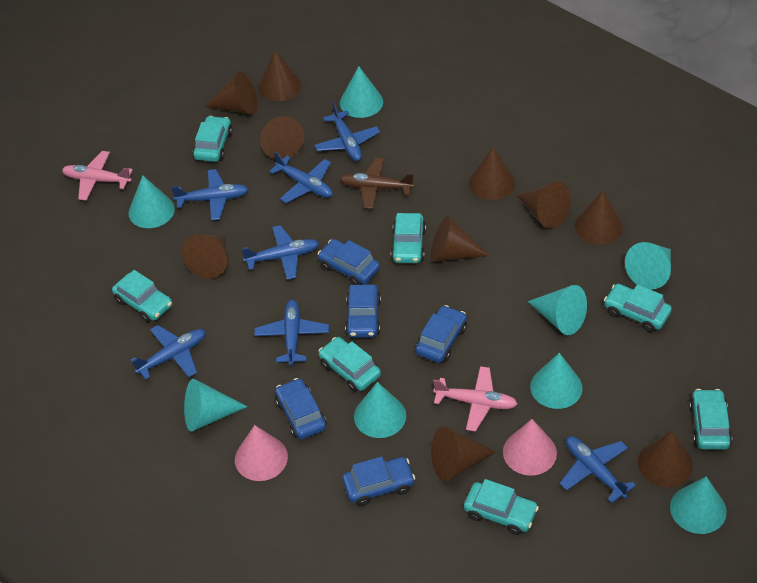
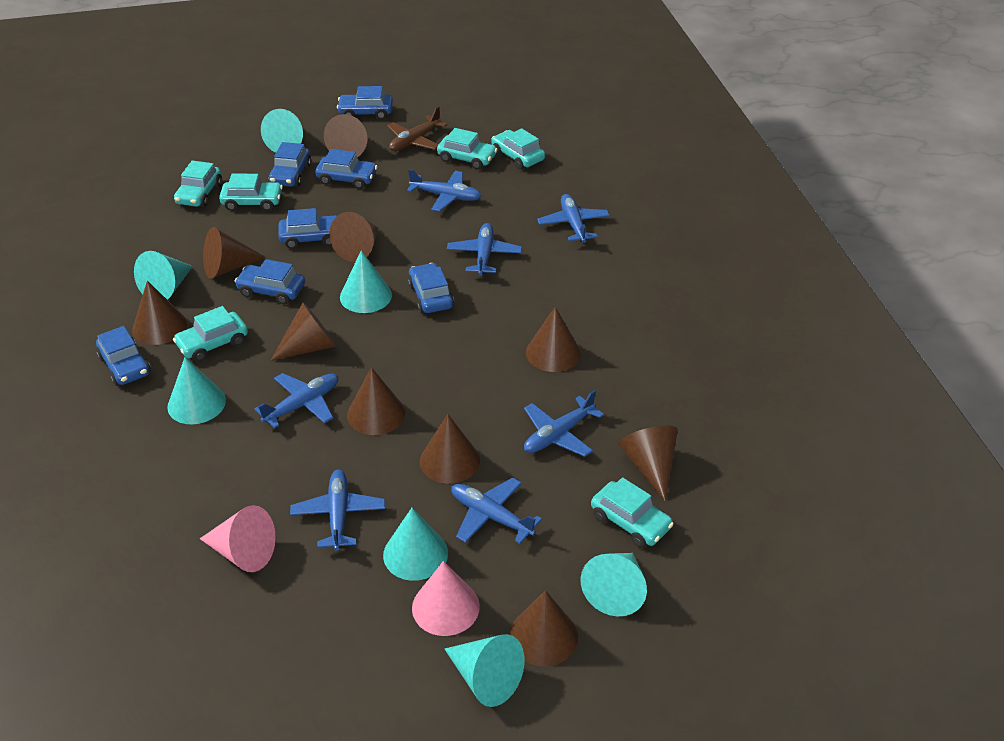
blue car: [275,378,327,439] [318,239,380,285] [342,456,415,506] [345,284,381,338] [415,305,467,363] = 5 -> [96,326,151,386] [234,259,305,304] [268,142,311,187] [278,208,337,249] [315,149,378,189] [337,86,393,120] [407,263,454,313] = 7
pink plane: [62,151,133,201] [433,366,518,432] = 2 -> none = 0
turquoise car: [112,270,172,323] [193,116,233,162] [319,337,381,392] [391,213,426,263] [464,479,539,535] [604,284,672,332] [689,389,732,450] = 7 -> [173,306,248,362] [174,161,222,207] [219,174,283,211] [437,128,498,170] [492,128,545,170] [591,477,674,548] = 6
turquoise cone: [128,176,175,228] [184,379,248,432] [340,66,383,118] [354,382,406,438] [528,285,587,335] [530,353,583,409] [625,242,671,290] [670,476,727,534] = 8 -> [134,251,193,300] [167,357,226,424] [261,109,303,153] [340,250,392,313] [383,508,448,581] [445,634,524,707] [580,553,647,616] = 7

